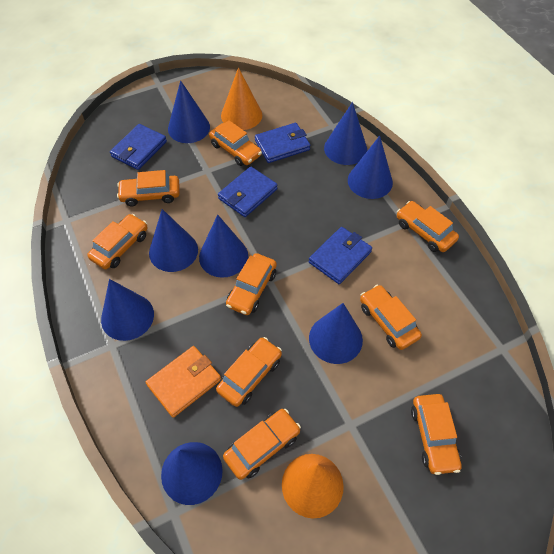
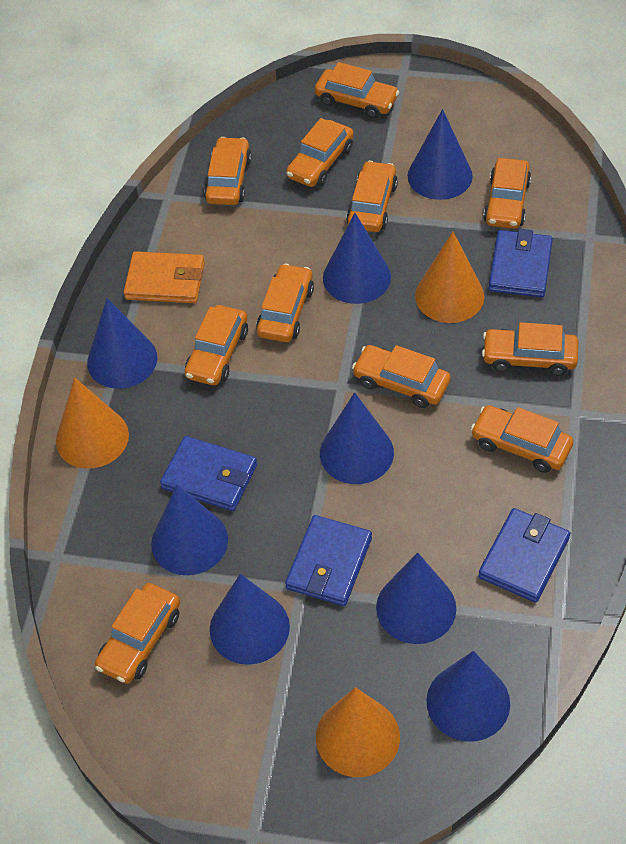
orange car: [87,214,148,269] [117,170,180,206] [209,120,262,166] [216,337,282,407] [223,409,301,480] [226,253,277,315] [360,285,422,350] [397,201,459,252] [411,394,462,475] = 9 -> [95,583,180,684] [184,305,248,385] [204,137,252,205] [256,263,314,342] [286,118,354,187] [315,62,399,118] [346,161,398,232] [352,345,451,408] [471,405,573,473] [482,322,578,376] [483,158,531,229] = 11
orange cone: [221,67,262,130] [282,454,344,518] = 2 -> [56,378,129,469] [316,687,400,777] [415,231,484,323] = 3

